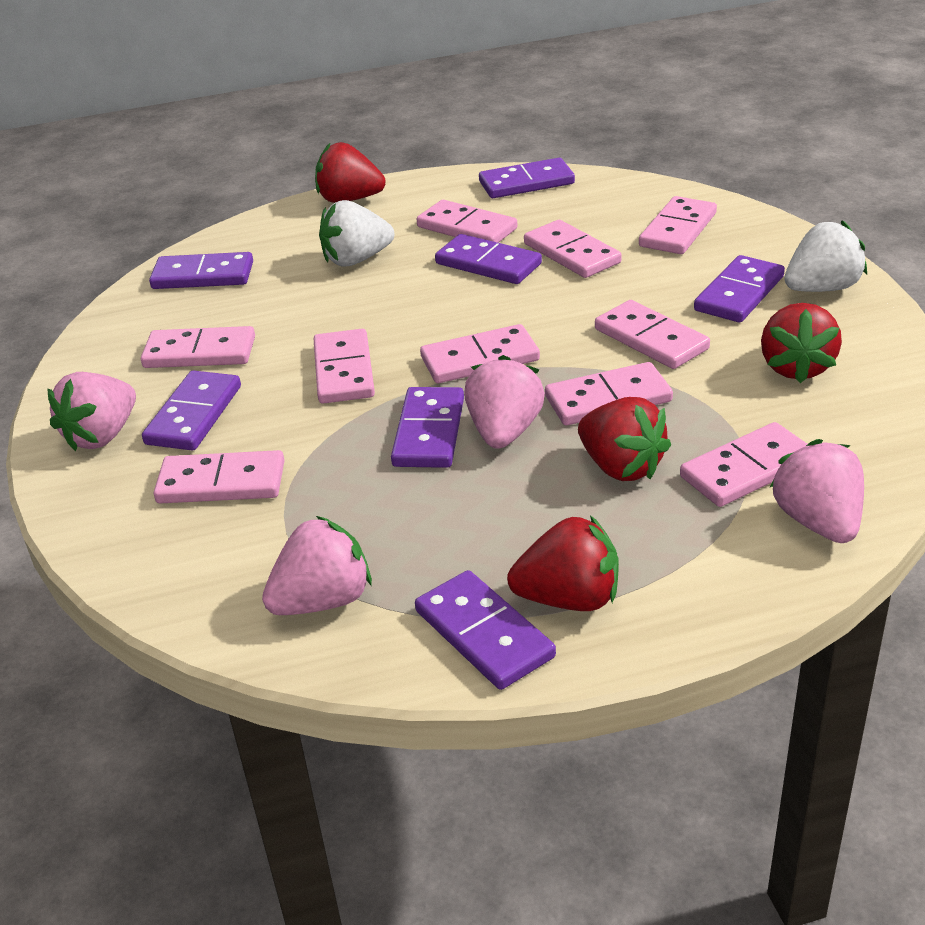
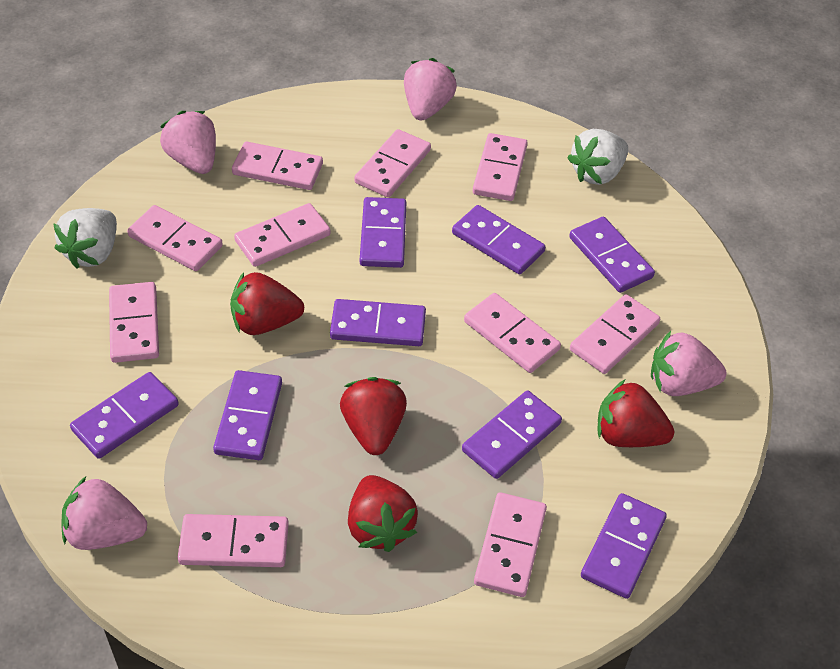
purple domino: [142,371,241,451] [149,252,253,289] [391,387,464,468] [415,570,556,690] [435,234,542,284] [479,158,575,198] [694,255,785,322] = 7 -> [70,372,179,459] [213,370,282,460] [330,299,426,346] [360,197,406,268] [452,205,545,274] [462,390,562,479] [569,217,655,293] [581,493,667,599] = 8

